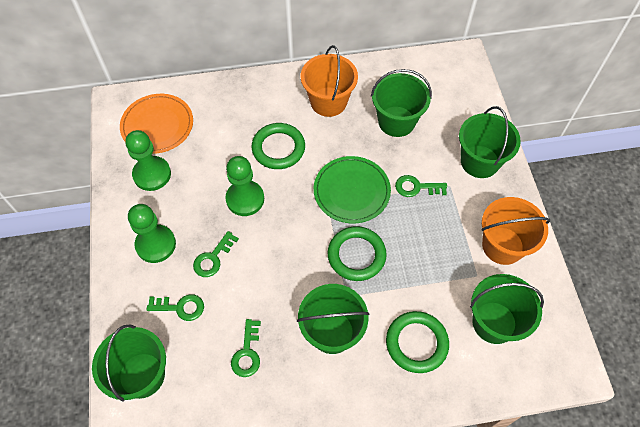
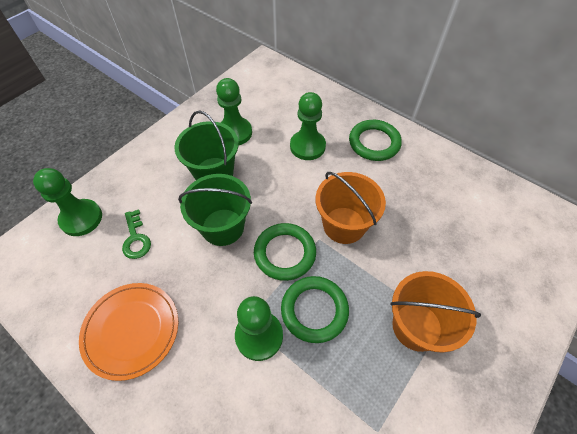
green bucket: [92,324,166,402] [297,284,369,354] [371,69,432,137] [459,106,521,178] [470,274,544,344] = 5 -> [174,111,239,180] [178,174,252,246] = 2
green key: [147,294,204,321] [193,231,239,277] [231,319,261,377] [395,175,447,197] = 4 -> [122,209,151,259] = 1
green pawn: [125,130,171,191] [128,204,176,263] [225,156,264,216] = 3 -> [33,168,102,236] [216,78,252,145] [235,296,283,361] [290,92,326,160] = 4
green plate: [314,156,391,223] = 1 -> none = 0

